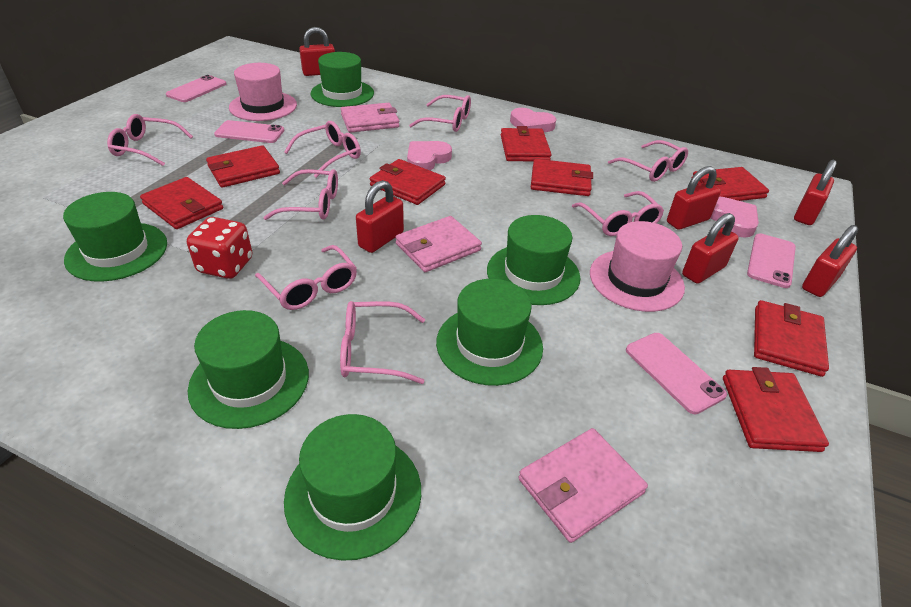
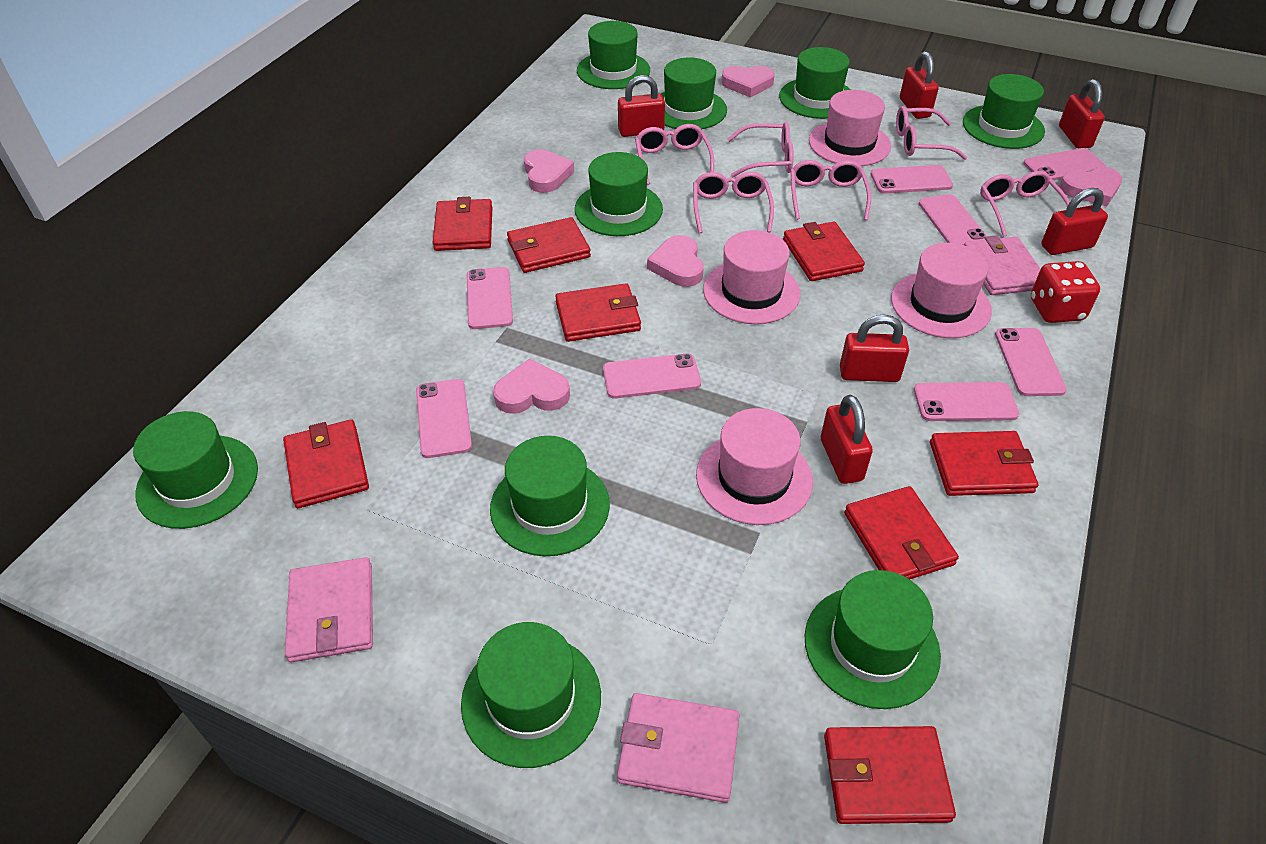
green hat: [63,192,167,282] [188,310,309,429] [284,414,421,561] [311,52,374,107] [436,279,543,386] [487,215,580,305] = 6 -> [133,411,258,529] [461,622,601,768] [490,436,610,556] [575,152,663,236] [577,21,650,89] [661,58,727,129] [779,47,851,119] [805,570,941,709] [963,74,1045,149] = 9
pink glasses: [107,114,193,166] [255,245,357,310] [263,169,338,220] [284,121,361,178] [340,301,425,384] [409,95,471,132] [572,191,664,236] [608,140,688,182] = 8 -> [635,124,714,185] [693,172,774,233] [727,122,794,177] [790,160,871,221] [896,106,967,160] [980,171,1070,237] = 6
pink hat: [229,63,297,121] [590,221,685,312] = 2 -> [696,408,813,525] [703,230,800,324] [809,90,891,166] [891,243,992,338] = 4
pink heart: [407,141,452,171] [510,108,556,132] [711,196,759,238] = 3 -> [493,359,570,414] [524,149,574,193] [647,235,704,287] [721,66,775,97] [1059,167,1122,207] = 5
pink phone: [166,75,227,102] [214,120,284,143] [626,333,727,414] [747,233,796,288] = 4 -> [416,379,472,458] [467,267,513,329] [603,354,701,399] [871,165,953,194] [914,382,1019,421] [919,194,987,245] [995,328,1067,396] [1023,148,1106,180] = 8

